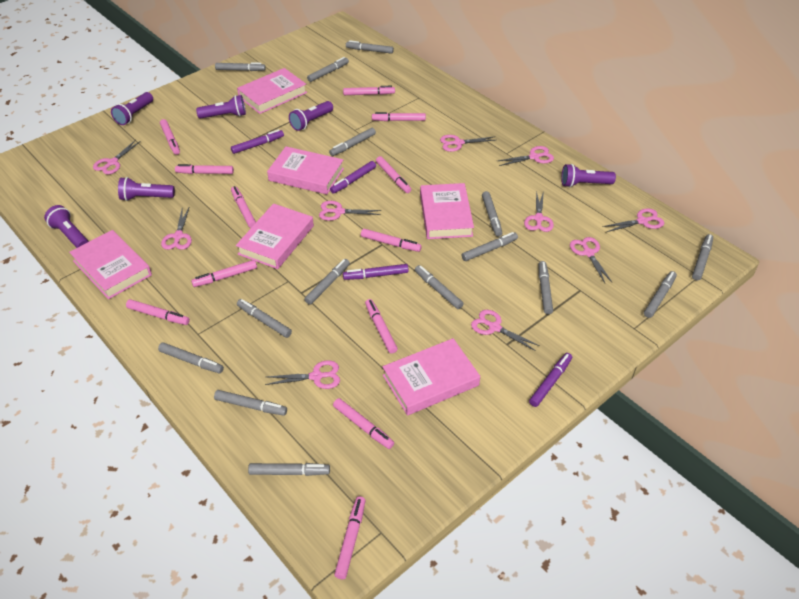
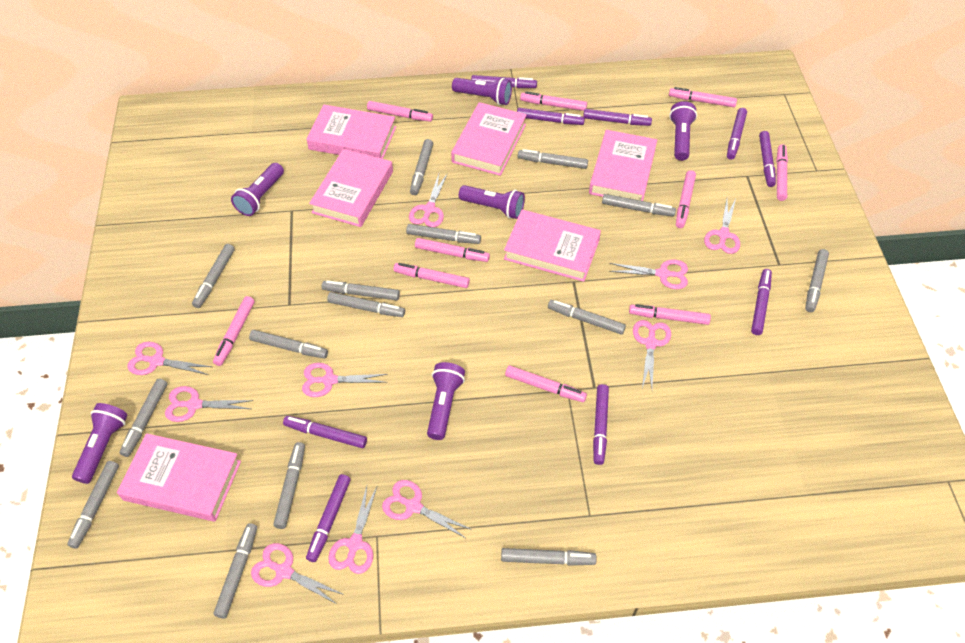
pink marker: [126,299,190,325] [160,119,180,155] [175,164,234,174] [191,260,257,287] [231,186,256,228] [333,398,394,449] [334,496,365,579] [343,86,395,95] [361,229,422,252] [365,299,398,354] [372,112,426,121] [376,156,411,193] = 12 -> [213,296,254,366] [367,101,433,122] [394,263,470,288] [415,238,490,262] [505,366,587,402] [520,92,587,111] [629,304,711,325] [669,87,737,107] [676,170,696,228] [776,144,788,201] = 10
purple marker: [231,129,284,154] [330,161,376,194] [343,264,409,280] [529,353,572,407] = 4 -> [283,416,367,448] [306,474,351,562] [471,75,537,88] [517,108,585,125] [583,109,652,126] [593,384,609,465] [727,108,747,160] [751,269,772,335] [759,131,776,187] = 9

